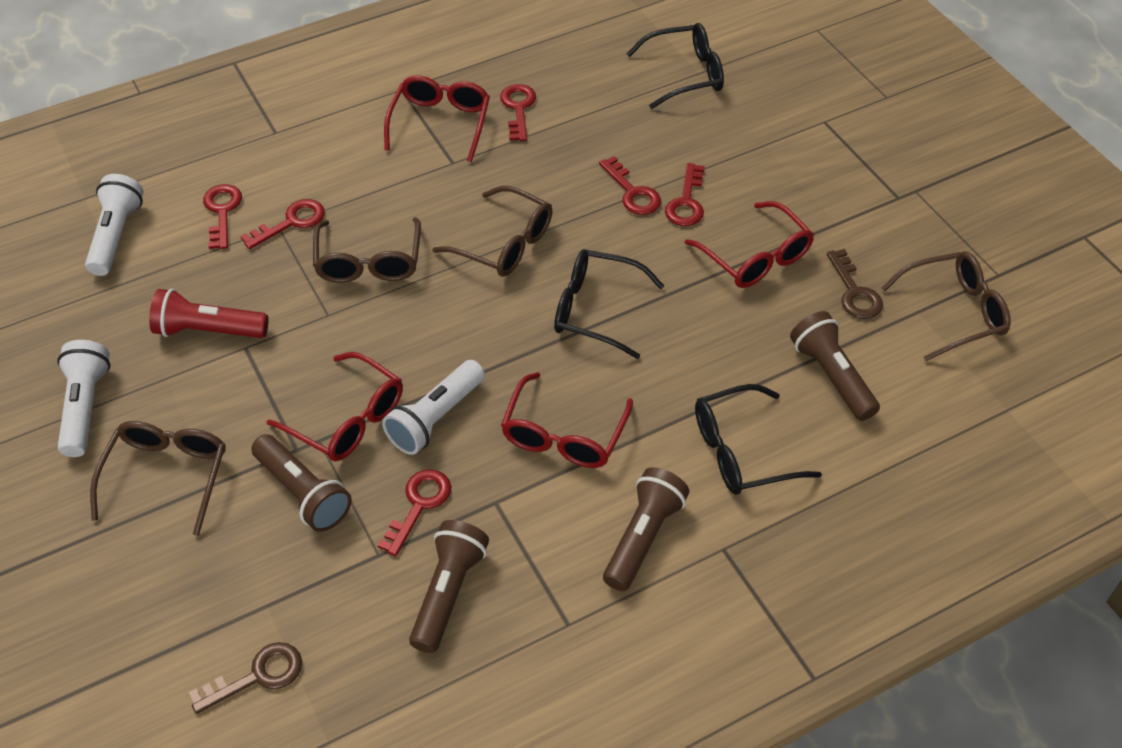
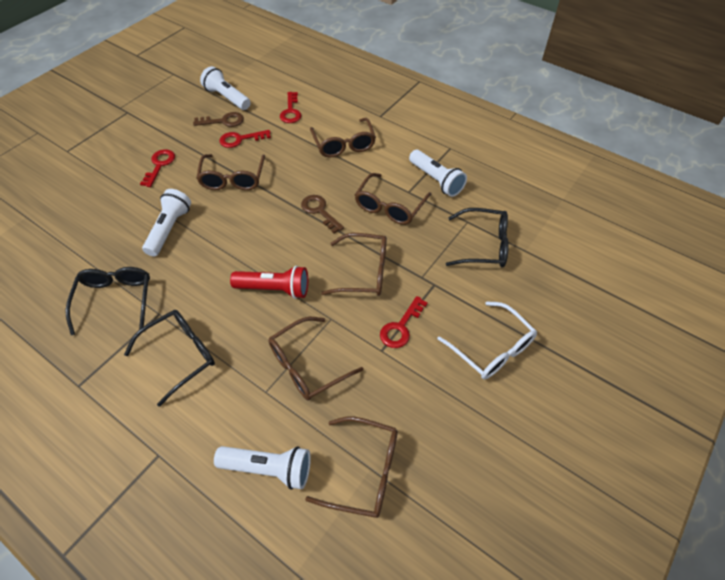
brown flashlight: [251,434,352,532] [409,520,489,653] [603,467,689,591] [790,311,880,421] = 4 -> none = 0
brown glasses: [90,421,226,536] [313,217,421,283] [432,186,552,277] [882,251,1011,361] = 4 -> [196,154,265,190] [268,317,364,401] [305,417,398,518] [310,118,376,158] [321,233,387,296] [355,173,431,225] = 6
red glasses: [267,352,403,461] [384,75,490,162] [501,372,633,468] [685,201,814,288] = 4 -> none = 0
red key: [203,184,242,249] [240,199,325,249] [377,469,451,556] [500,84,536,141] [599,156,661,215] [665,163,705,226] = 6 -> [140,149,175,187] [219,130,271,148] [280,92,301,123] [380,296,428,348] = 4
white flashlight: [57,340,110,457] [85,174,143,276] [382,360,485,455] = 3 -> [142,189,191,256] [200,66,251,110] [214,446,311,490] [409,150,467,197] = 4
white glasses: none = 0 -> [438,301,537,379] = 1

